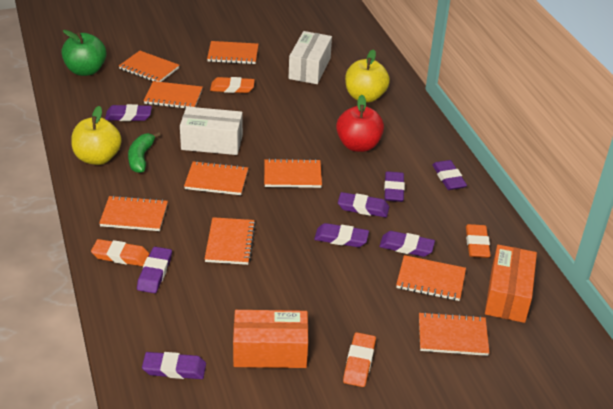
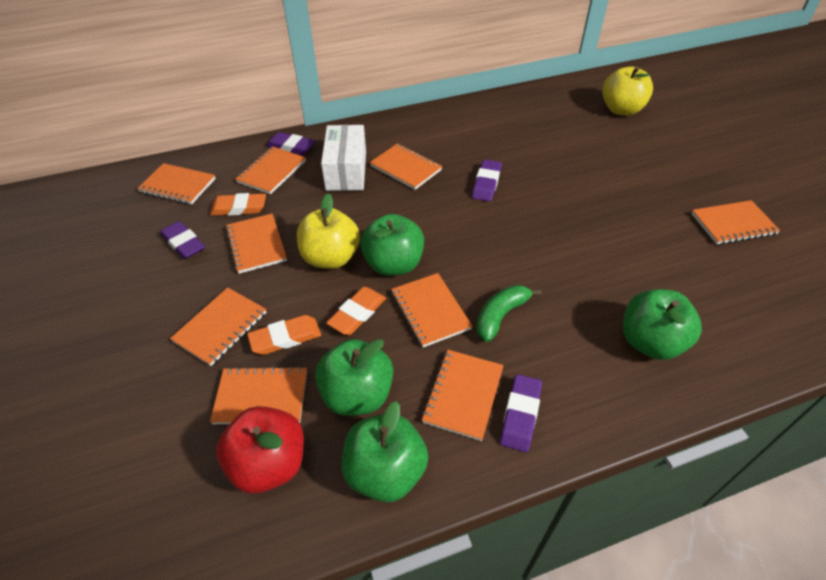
green apple: [61,30,106,76] = 1 -> [315,339,393,416] [342,401,428,502] [360,214,424,276] [623,289,702,360] = 4
orange box: [233,310,308,368] [485,245,537,323] = 2 -> none = 0
orange eraser: [91,239,149,266] [210,77,255,93] [343,332,376,387] [466,224,491,258] = 4 -> [210,193,266,216] [247,315,321,355] [326,287,386,335] = 3
purple eraser: [105,104,152,121] [137,247,172,293] [142,352,206,379] [314,223,369,247] [338,192,389,217] [379,231,435,257] [384,171,405,202] [432,160,467,190] = 8 -> [160,221,205,259] [266,132,316,155] [472,160,502,202] [500,374,542,452] = 4
white box: [180,107,243,155] [289,31,332,84] = 2 -> [321,125,366,191] = 1

